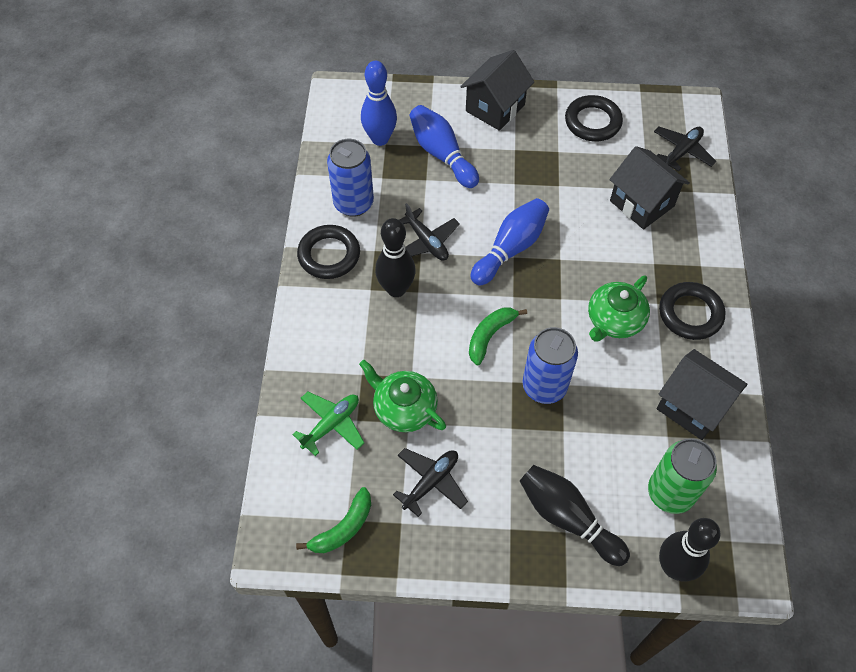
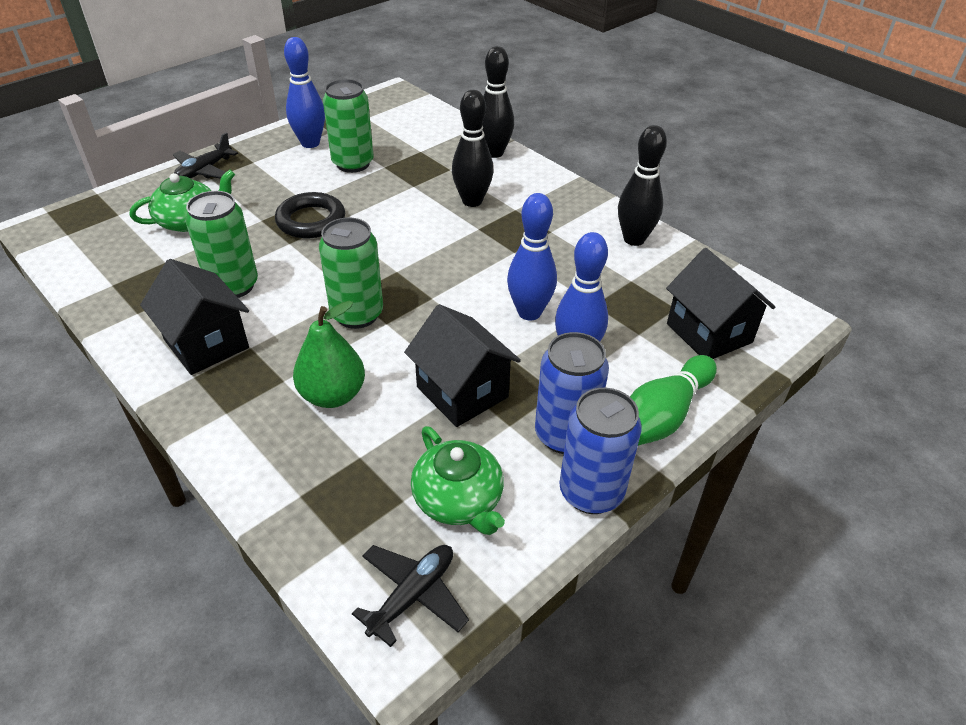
black plane: [393,448,468,517] [400,203,460,261] [654,127,716,171] = 3 -> [173,133,238,179] [352,545,469,647] = 2
black ring: [297,225,360,279] [565,95,623,141] [659,282,725,340] = 3 -> [275,192,345,238] = 1
green banana: [296,487,371,553] [469,308,527,365] = 2 -> none = 0
green bowling pin: none = 0 -> [630,355,717,446] = 1
green can: [648,438,717,514] = 1 -> [185,191,258,298] [319,218,383,329] [323,79,374,173] = 3
green pear: none = 0 -> [293,301,365,408] = 1
green plane: [292,392,364,456] = 1 -> none = 0

